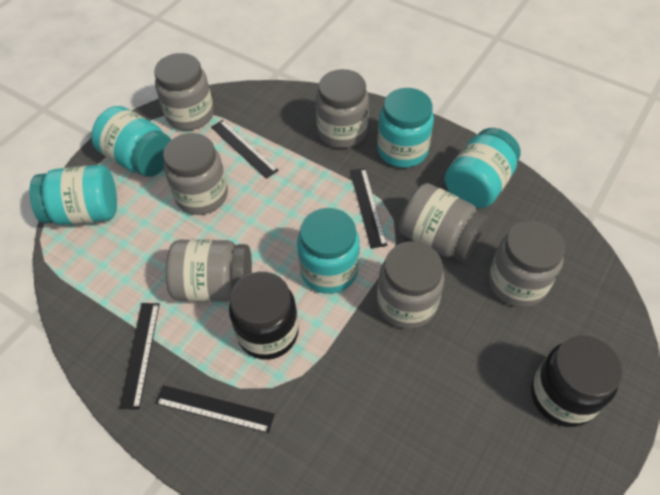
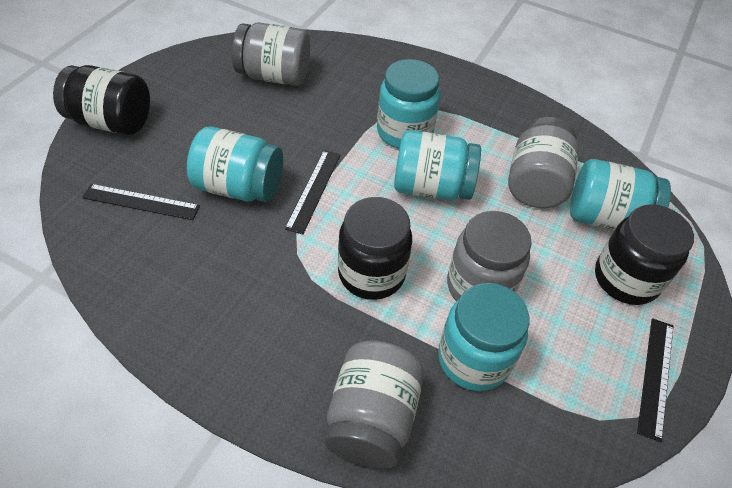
black jar: [229,271,299,360] [531,336,622,427] = 2 -> [53,65,150,135] [338,197,412,300] [595,204,694,305] = 3
black ruler: [119,303,160,410] [155,385,275,433] [211,120,279,179] [350,168,387,249] = 4 -> [82,184,200,220] [285,150,341,234] [637,318,674,442] = 3
grey jar: [154,53,214,130] [163,133,228,215] [166,239,252,302] [316,69,369,148] [377,241,445,329] [399,183,488,262] [489,220,565,307] = 7 -> [232,22,310,86] [324,341,424,469] [447,211,532,301] [508,117,579,208] = 4

